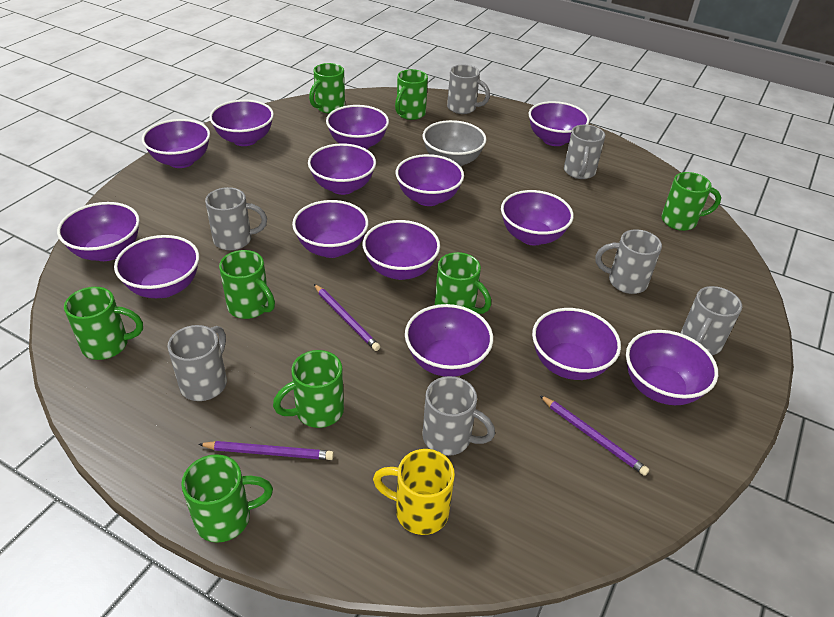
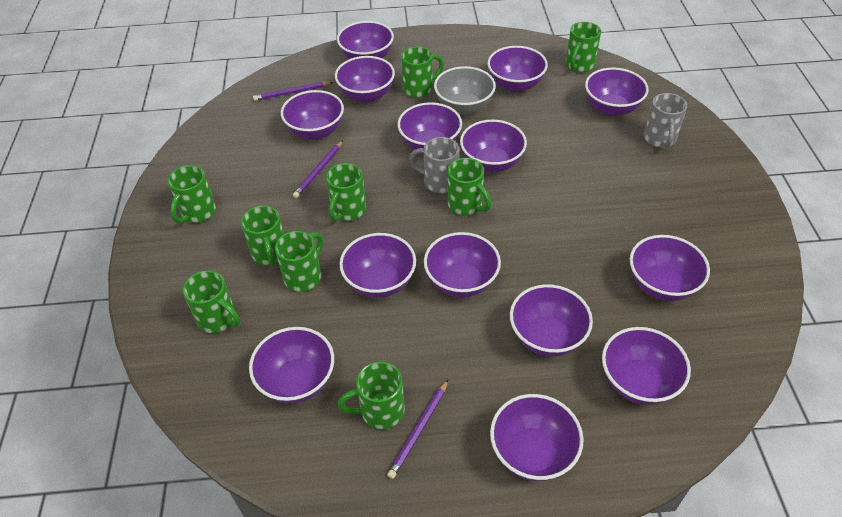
green mug: [64,287,143,360] [181,454,273,543] [219,250,275,319] [273,350,344,428] [309,63,345,113] [395,69,428,120] [435,252,491,314] [661,172,721,231] = 8 -> [168,165,216,223] [183,270,240,333] [241,205,284,267] [275,231,323,292] [326,163,366,221] [338,361,405,430] [401,47,444,98] [447,158,491,215] [566,22,601,72] = 9
grey mug: [167,325,227,401] [205,187,267,251] [422,376,495,456] [447,64,490,114] [564,125,605,179] [596,229,662,294] [681,286,742,355] = 7 -> [409,137,459,193] [643,93,687,148] = 2
yellow mug: [373,449,455,535] = 1 -> none = 0

